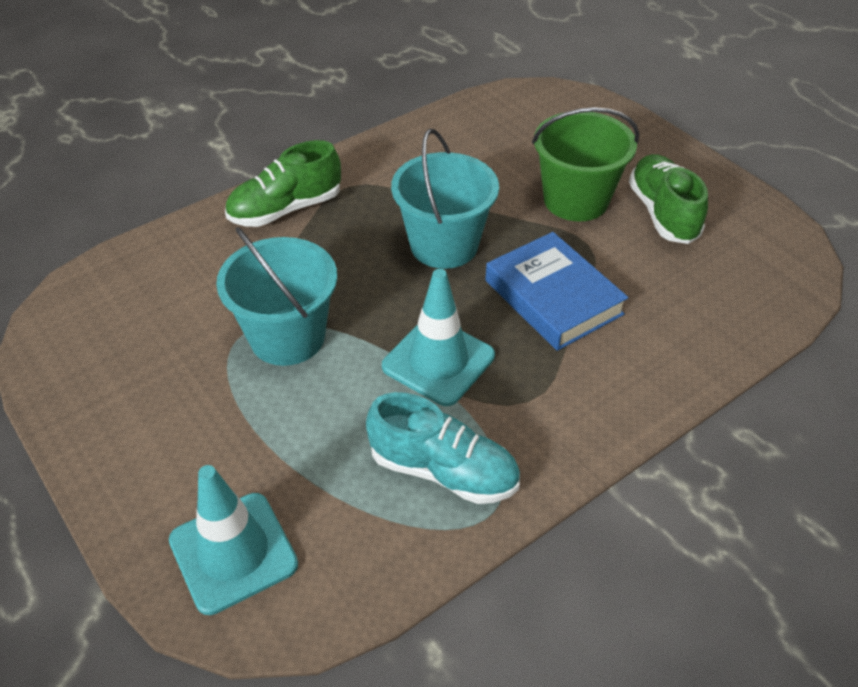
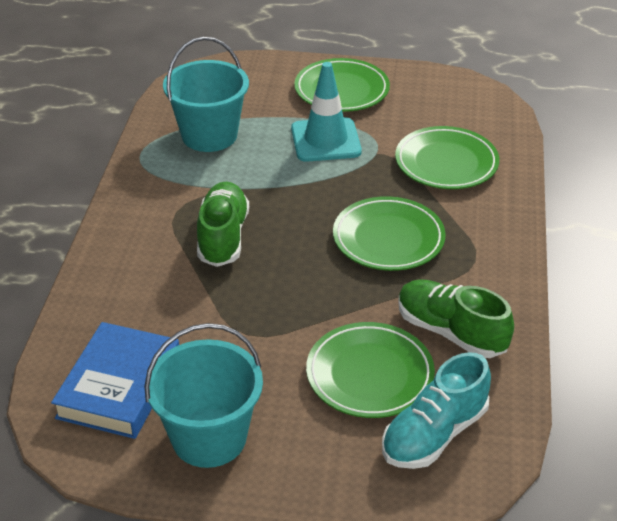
green bucket: [532,107,639,222] = 1 -> none = 0
green plate: none = 0 -> [294,58,390,112] [306,322,435,418] [333,196,446,271] [395,126,499,189] = 4
turquoise traffic cone: [169,465,298,615] [382,269,495,406] = 2 -> [291,62,362,162] = 1

